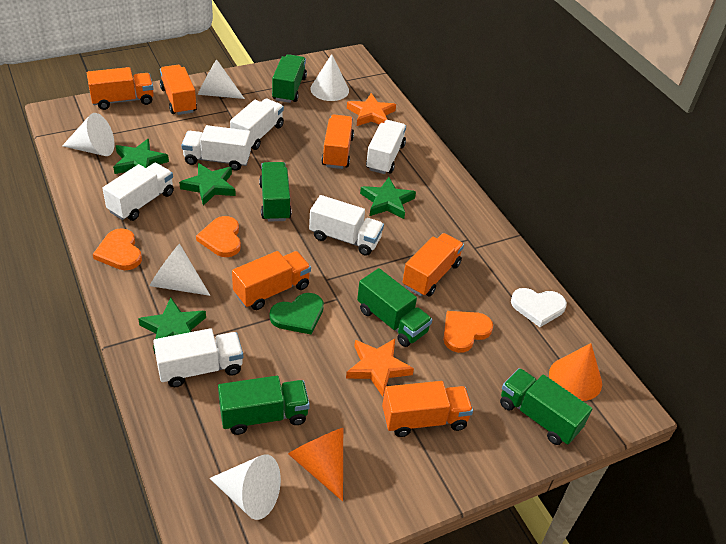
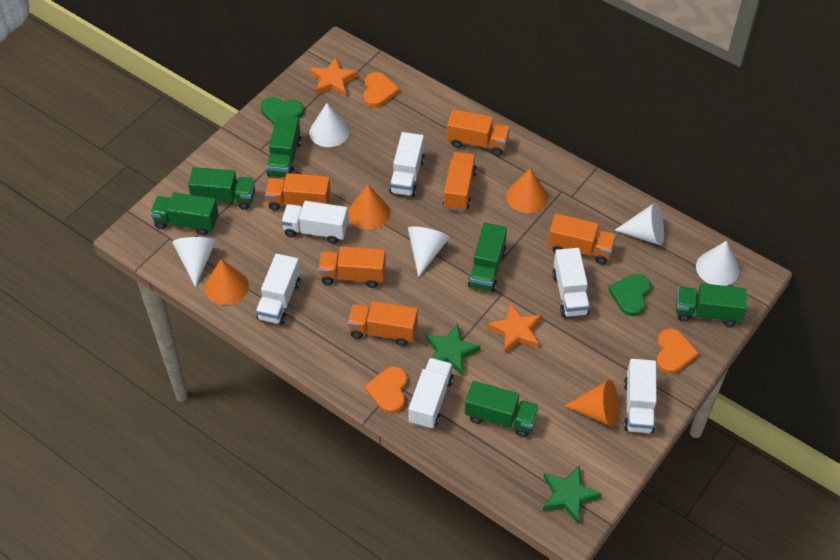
green heart: [270,293,324,335] = 1 -> [260,97,304,125] [608,274,651,316] = 2
green star: [113,139,169,174] [138,297,206,354] [179,163,236,206] [360,177,416,219] = 4 -> [426,324,481,375] [543,465,601,524] = 2
green truck: [218,376,310,435] [259,162,292,222] [272,54,307,103] [357,268,432,347] [500,368,592,445] = 5 -> [150,193,218,235] [188,167,255,210] [266,115,301,177] [465,381,539,437] [468,223,507,292] [676,283,747,327] = 6
orange cone: [288,428,343,501] [549,343,602,401] = 2 -> [205,260,249,305] [348,185,390,230] [506,169,548,213] [565,380,619,427] = 4
white heart: [511,288,567,327] = 1 -> none = 0

